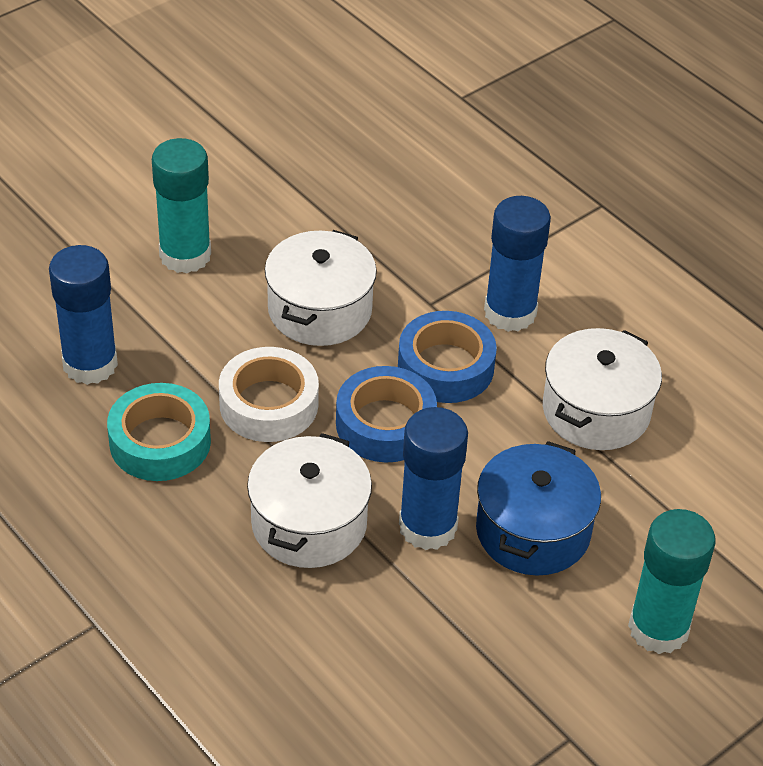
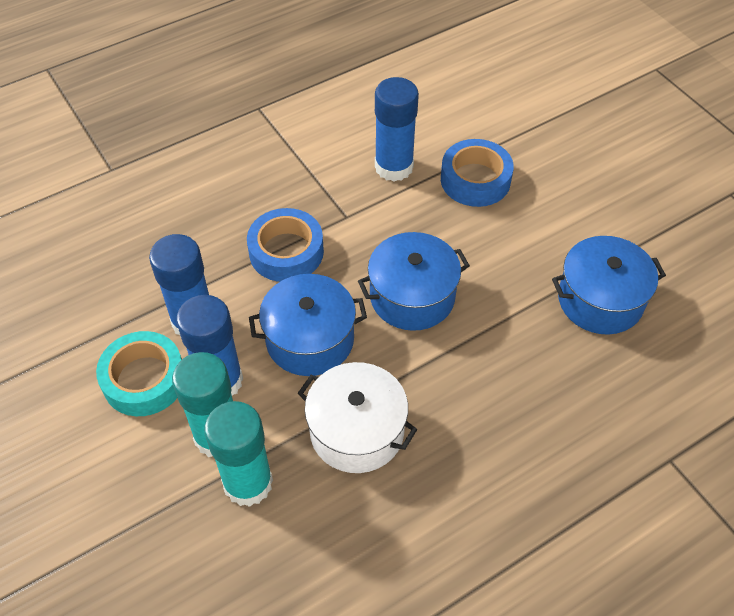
blue pot: [476,441,601,575] = 1 -> [249,274,367,376] [358,232,470,331] [552,236,666,335] = 3
white pot: [247,433,372,568] [265,230,377,346] [543,328,662,450] = 3 -> [298,362,417,473] = 1
white tape: [219,347,319,442] = 1 -> none = 0

